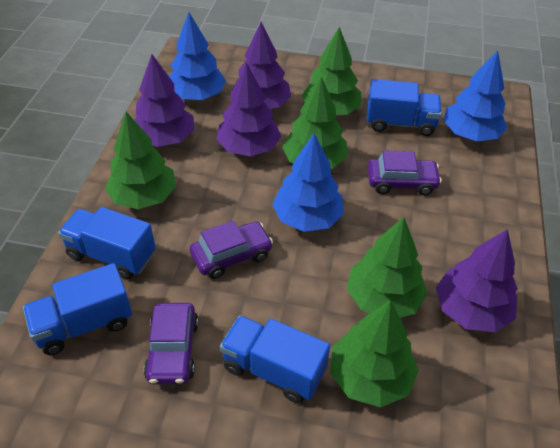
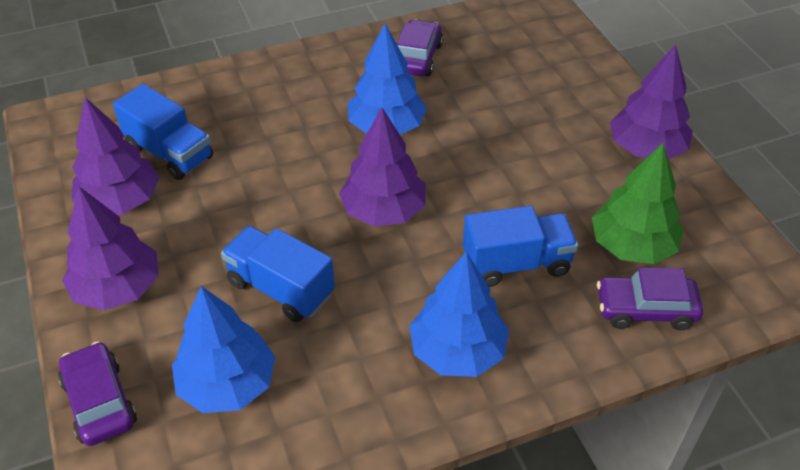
blue truck: [23,263,132,355] [58,207,156,279] [220,315,330,404] [367,79,442,136] = 4 -> [113,84,213,180] [221,226,335,322] [463,206,578,287] = 3
green tree: [105,112,176,209] [282,77,348,169] [302,27,362,115] [330,300,419,407] [347,217,428,318] = 5 -> [592,143,683,264] = 1

